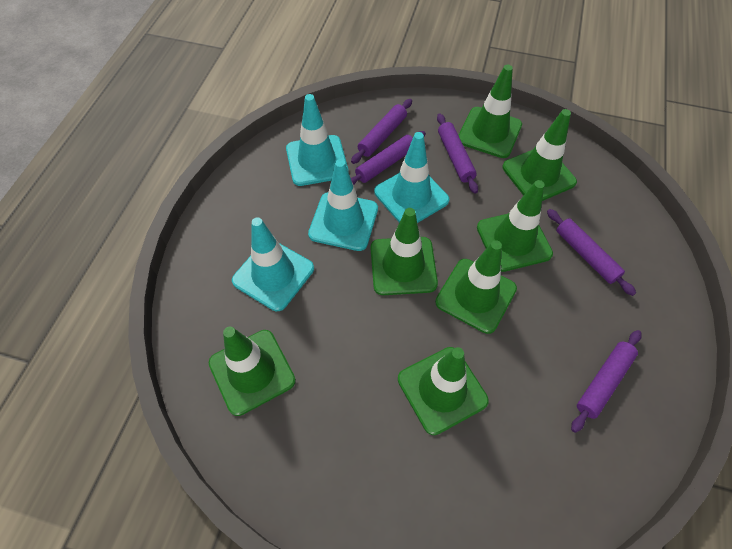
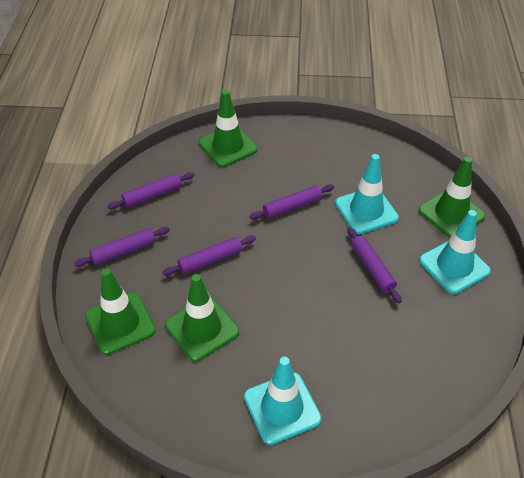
green traffic cone: [209,327,296,416] [370,208,438,295] [398,347,489,435] [435,240,517,334] [458,65,522,158] [477,180,553,272] [502,109,577,201] = 7 -> [85,269,156,355] [165,274,239,361] [199,90,258,167] [418,157,486,238] = 4
turquoise traffic cone: [232,217,314,311] [286,94,348,186] [308,159,378,251] [374,132,449,223] = 4 -> [244,357,322,445] [335,154,399,234] [419,210,491,294] = 3

